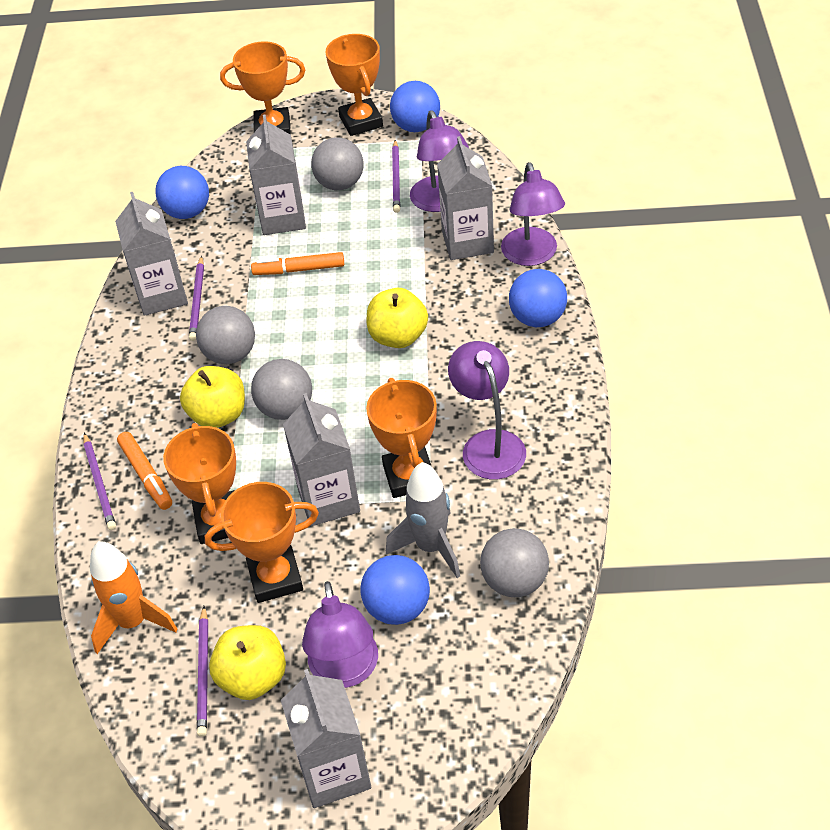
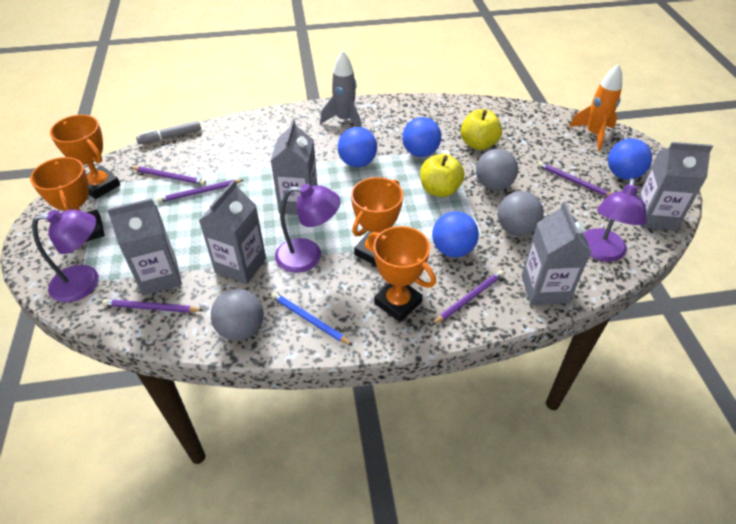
blue pencil: none = 0 -> [271,292,353,346] = 1
grey ball: [196,306,255,364] [251,359,312,420] [311,137,364,190] [480,528,549,597] = 4 -> [211,289,264,341] [476,149,518,190] [498,191,544,236] = 3
grey marker: none = 0 -> [136,121,201,145] = 1
orange marker: [117,432,172,510] [251,252,344,275] = 2 -> none = 0
orange trophy: [163,423,236,544] [205,482,319,603] [220,41,305,135] [326,34,383,136] [366,378,437,498] = 5 -> [30,157,105,242] [50,115,120,199] [351,177,403,266] [368,226,436,322] = 4
purple lamp: [302,581,378,688] [410,111,469,212] [448,341,526,479] [501,162,565,266] = 4 -> [32,209,99,302] [275,184,341,273] [584,178,647,262] = 3
purple pencil: [84,433,116,530] [189,256,204,341] [197,606,208,737] [392,140,400,213] = 4 -> [102,299,203,313] [130,167,206,185] [157,180,243,203] [432,271,504,325] [537,162,611,197] = 5
yellow apple: [180,366,245,428] [209,625,286,700] [367,288,428,348] = 3 -> [420,154,464,197] [461,109,502,150] = 2

